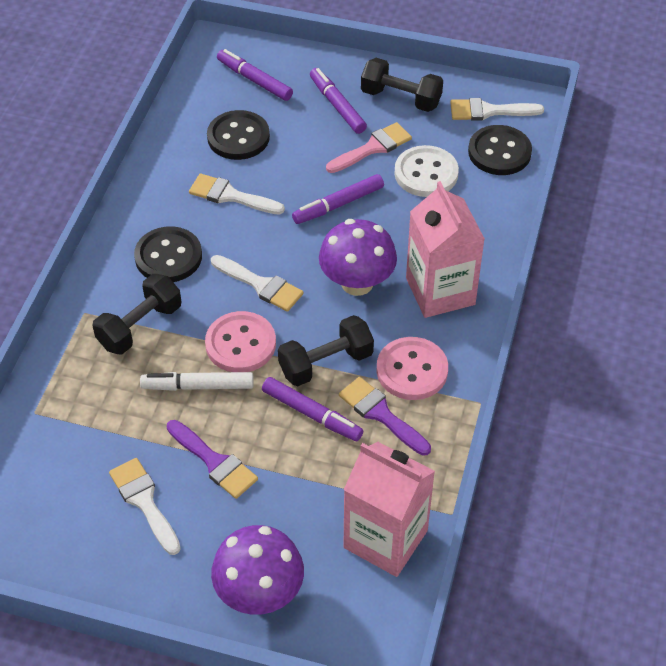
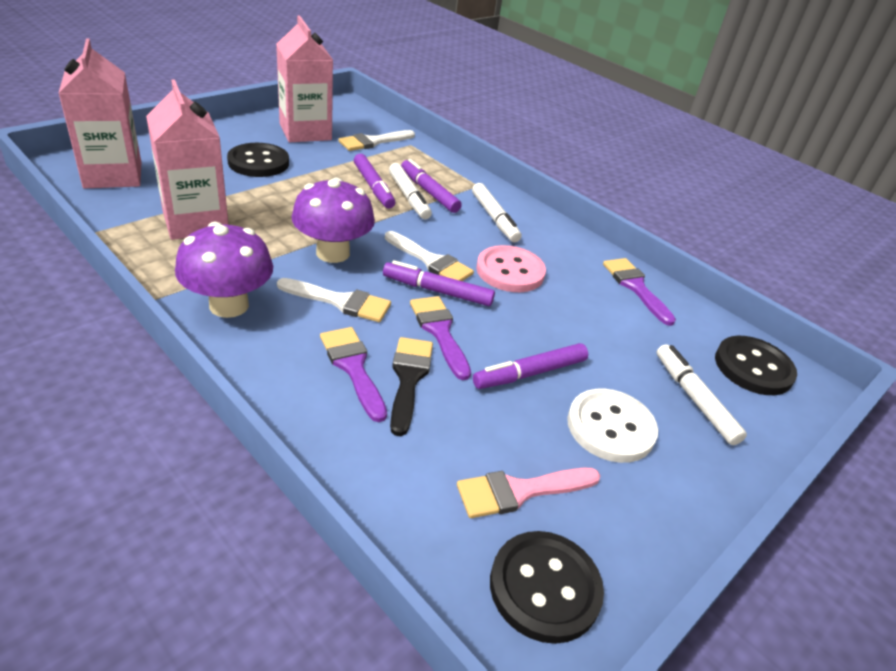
black brush: none = 0 -> [390,337,433,436] = 1
black dumbbell: [92,274,181,354] [278,315,374,386] [361,58,443,112] = 3 -> none = 0
pink button: [205,311,276,372] [376,337,448,400] = 2 -> [476,245,546,292] = 1
pink carton: [343,442,435,577] [406,181,485,318] = 2 -> [59,38,141,188] [146,79,229,240] [276,15,333,142] = 3
purple brush: [167,420,258,499] [339,377,431,456] = 2 -> [320,327,387,422] [410,296,471,380] [603,258,676,326] = 3
white brush: [109,458,181,555] [189,174,285,215] [211,255,304,312] [450,98,544,121] = 4 -> [277,278,391,322] [338,130,415,151] [385,231,474,281] = 3
white marker: [140,372,254,391] = 1 -> [389,163,432,219] [472,183,521,242] [656,344,747,445] = 3

